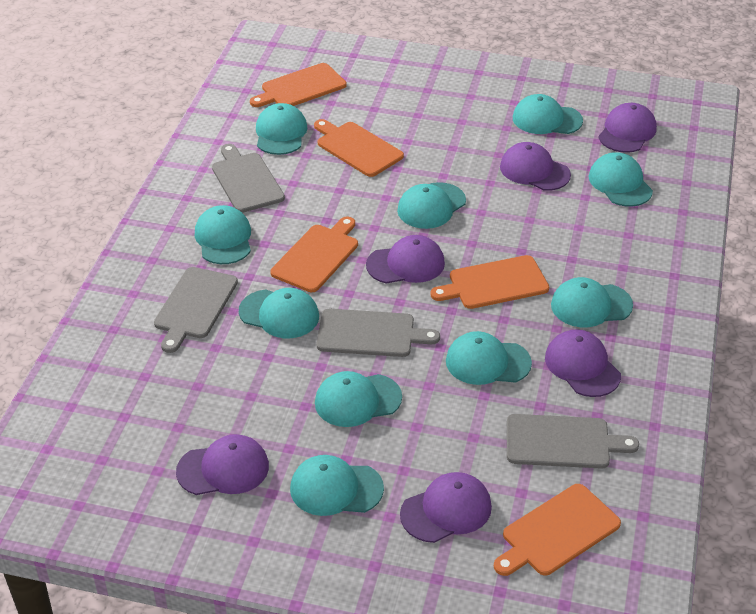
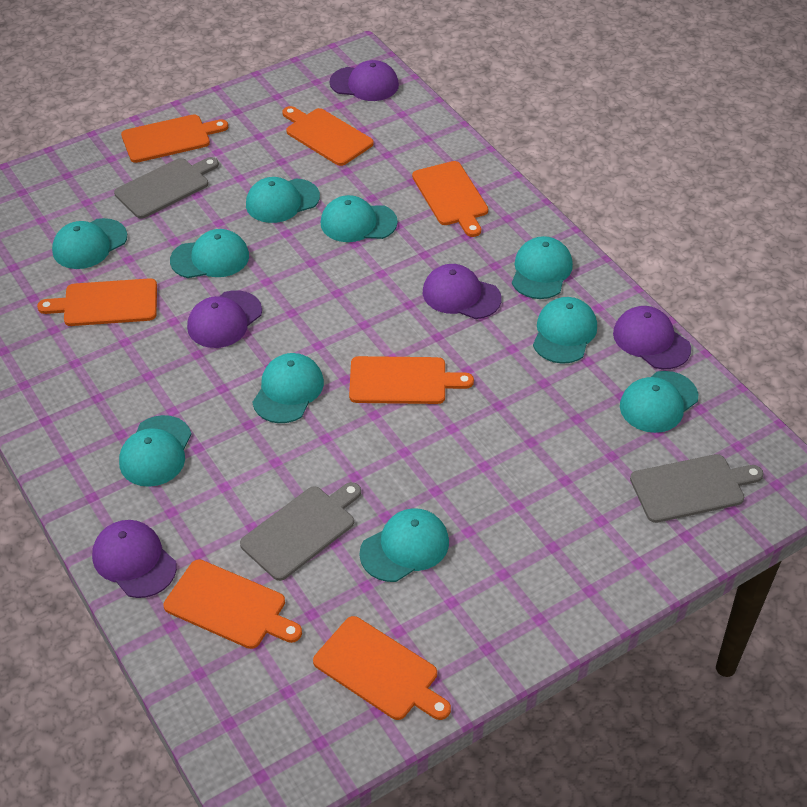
grey cutting board: [154,267,238,353] [212,144,285,213] [317,309,440,357] [507,414,639,469] = 4 -> [114,157,219,219] [240,482,361,581] [630,454,764,523] = 3
orange cutting board: [250,63,347,107] [270,217,358,292] [314,119,404,177] [430,255,549,309] [494,484,621,576] = 5 -> [37,278,157,326] [121,115,228,163] [164,559,302,649] [282,106,374,166] [313,616,451,720] [349,356,474,404] [412,161,488,237] = 7
purple cap: [176,434,269,495] [366,235,445,283] [400,472,492,543] [500,142,571,191] [545,330,621,397] [598,103,657,153] = 6 -> [92,520,177,598] [187,290,262,348] [330,60,399,101] [423,264,501,319] [613,306,691,369] = 5

